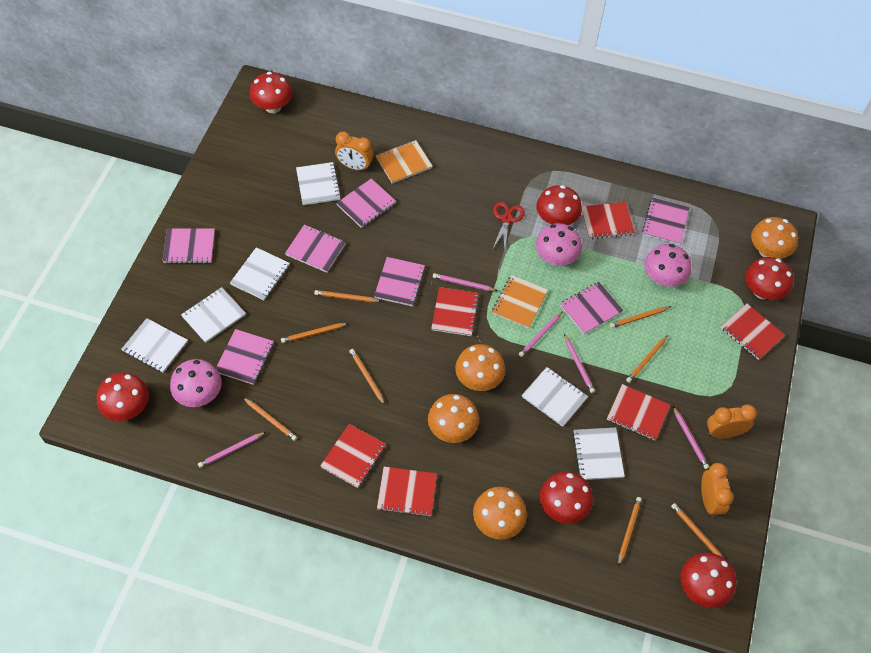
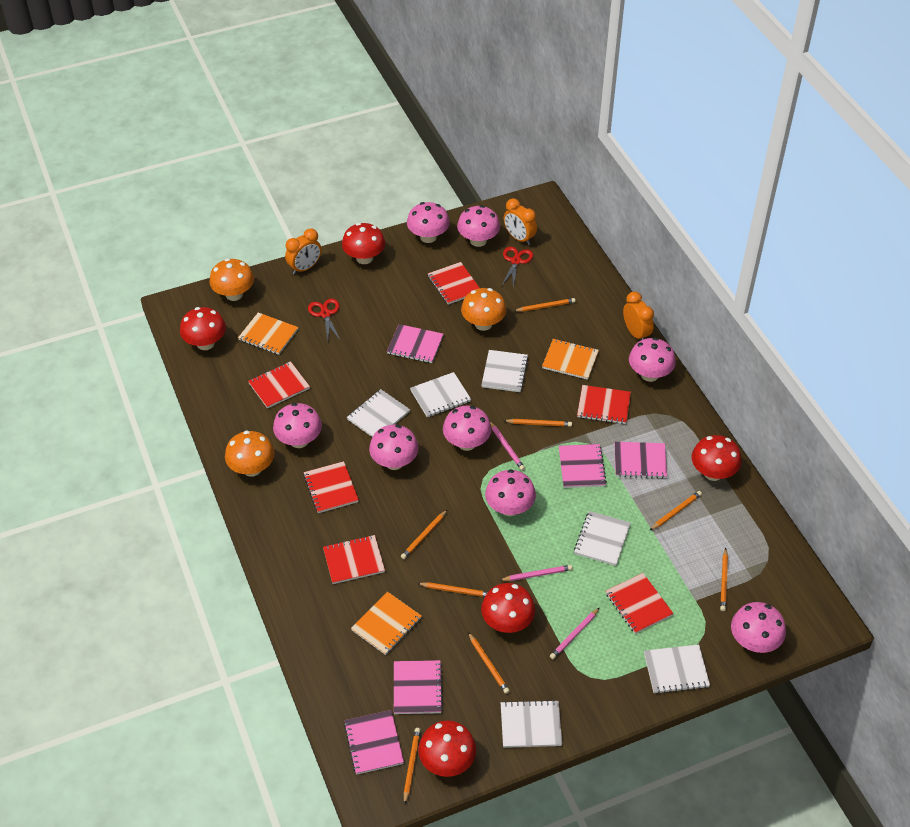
orange mushroom: [428,394,479,443] [455,344,505,391] [473,487,527,540] [751,217,798,259] = 4 -> [209,258,254,301] [225,431,275,477] [461,288,507,331] = 3
orange notebook: [376,140,433,183] [492,275,548,329] = 2 -> [238,312,298,355] [351,592,421,655] [542,339,599,380] = 3
pink mushroom: [170,359,222,407] [536,223,582,266] [644,244,691,287] = 3 -> [273,403,322,448] [369,425,419,470] [407,202,450,243] [443,406,492,451] [457,205,500,247] [485,469,536,516] [629,337,676,382] [731,602,786,653] = 8
pink notebook: [162,229,215,264] [216,329,274,385] [285,225,346,273] [336,178,396,228] [374,257,425,307] [560,282,624,334] [642,197,689,245] = 7 -> [344,710,404,775] [387,324,444,363] [394,660,443,714] [559,444,607,488] [614,442,667,479] = 5
pink pencil: [198,432,266,468] [433,273,498,291] [519,311,563,357] [564,334,595,393] [673,406,709,469] = 5 -> [490,422,525,471] [500,565,573,581] [550,608,599,659] = 3
red mushroom: [97,373,149,421] [250,72,293,113] [536,185,582,225] [540,471,593,524] [680,553,736,608] [745,257,793,300] = 6 -> [180,307,226,350] [342,223,385,264] [418,720,476,777] [481,583,535,633] [692,435,742,481] = 5
red scissors: [492,202,525,250] = 1 -> [308,298,340,340] [501,247,533,288] = 2

